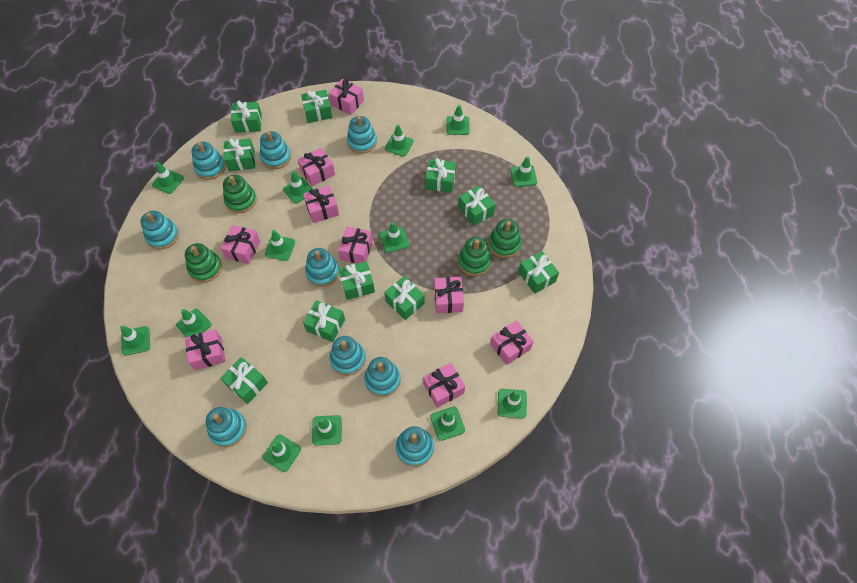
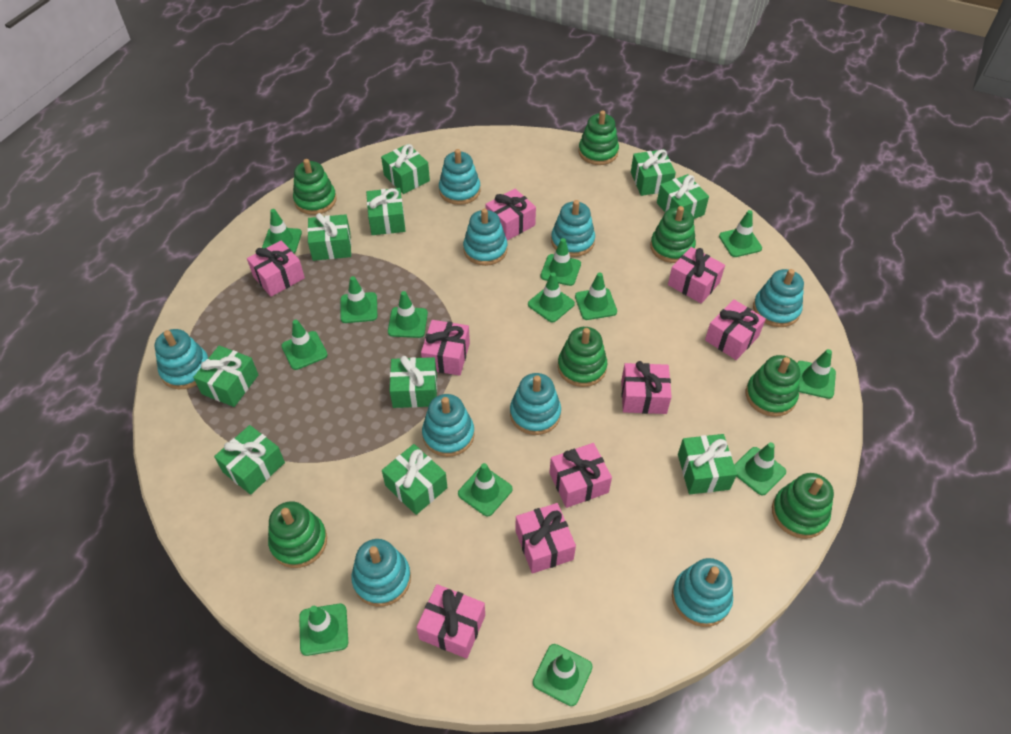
green stacking toy: [185,243,222,283] [223,175,257,213] [458,237,491,276] [488,219,521,258] = 4 -> [268,501,327,568] [293,159,337,215] [558,327,607,387] [578,111,619,165] [650,206,696,263] [746,355,800,417] [772,473,834,539] = 7

